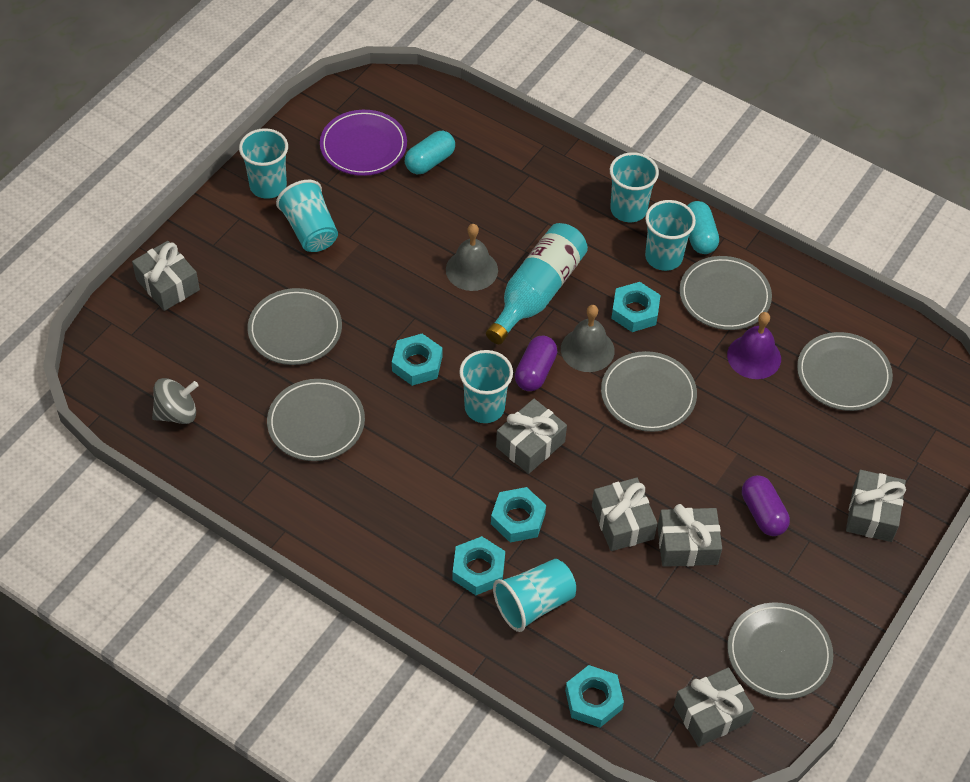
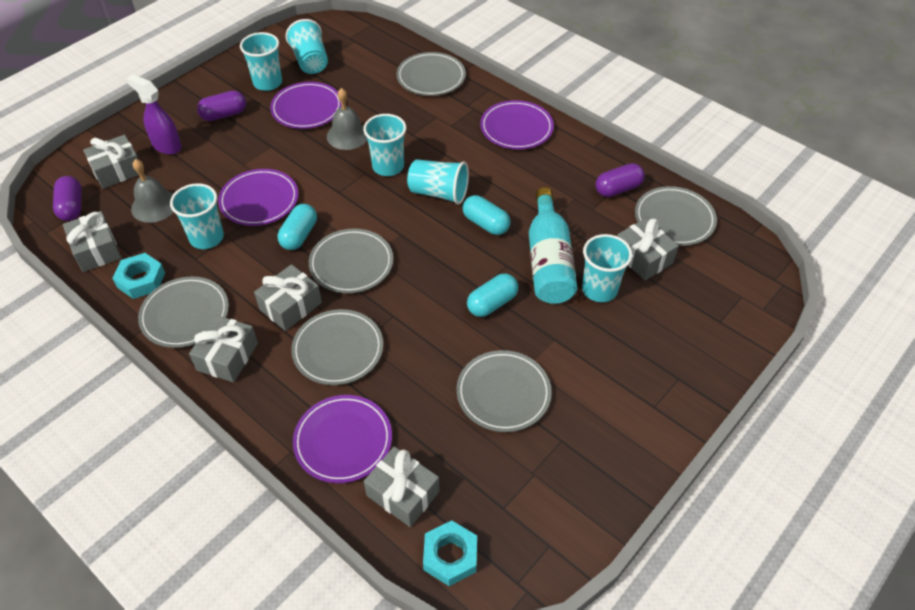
grey spinning top: [152,378,199,424] = 1 -> none = 0
purple bell: [727,312,781,379] = 1 -> none = 0
purple capsule: [515,336,557,391] [742,475,790,536] = 2 -> [53,176,82,221] [197,91,246,121] [596,163,645,197] = 3
purple plate: [320,110,407,176] = 1 -> [218,169,298,226] [270,82,342,129] [293,395,392,483] [480,100,554,149] = 4
purple spray bottle: none = 0 -> [126,74,182,155] = 1
turquoise capsule: [405,131,455,174] [687,201,719,254] = 2 -> [278,204,317,250] [463,195,511,235] [467,273,518,317] = 3
turquoise nut: [392,334,442,386] [452,536,505,595] [491,487,546,542] [565,665,624,728] [611,282,661,332] = 5 -> [112,253,165,299] [423,520,477,586] = 2

